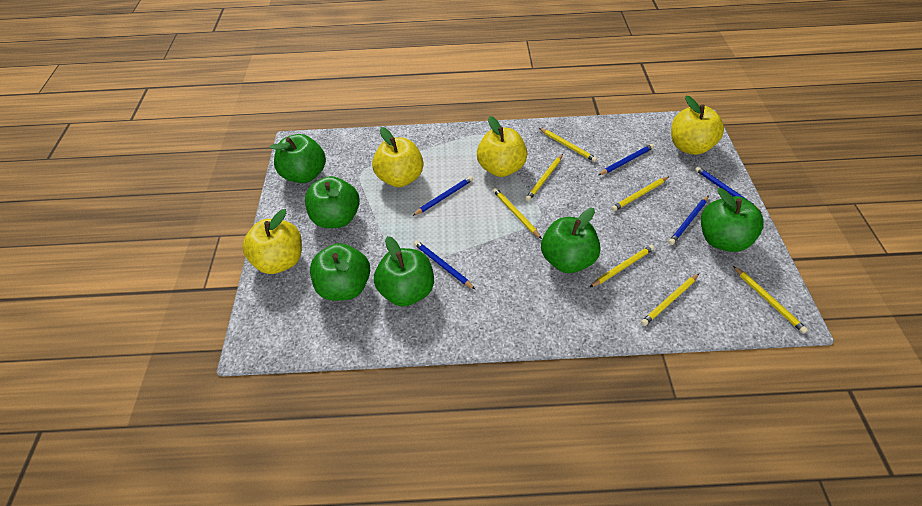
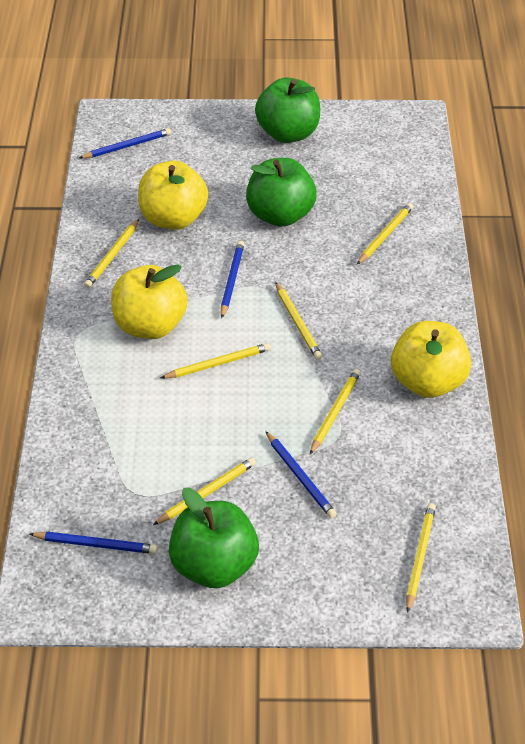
blue pencil: [413,176,473,216] [414,241,475,289] [599,144,654,175] [668,195,709,245] [695,166,762,213] = 5 -> [29,531,158,554] [79,128,171,158] [221,241,244,318] [266,431,337,519] = 4
green apple: [270,134,326,183] [305,176,360,228] [310,243,370,301] [374,236,434,306] [541,208,601,273] [701,188,764,252] = 6 -> [169,488,259,588] [246,158,317,227] [255,77,320,143] = 3
yellow apple: [242,209,302,274] [372,127,424,187] [477,116,527,177] [671,96,724,155] = 4 -> [111,264,188,339] [138,161,208,230] [391,321,471,398] = 3

